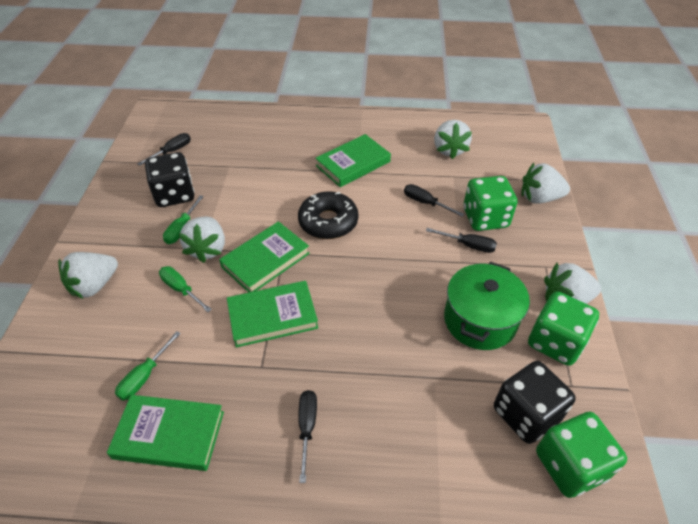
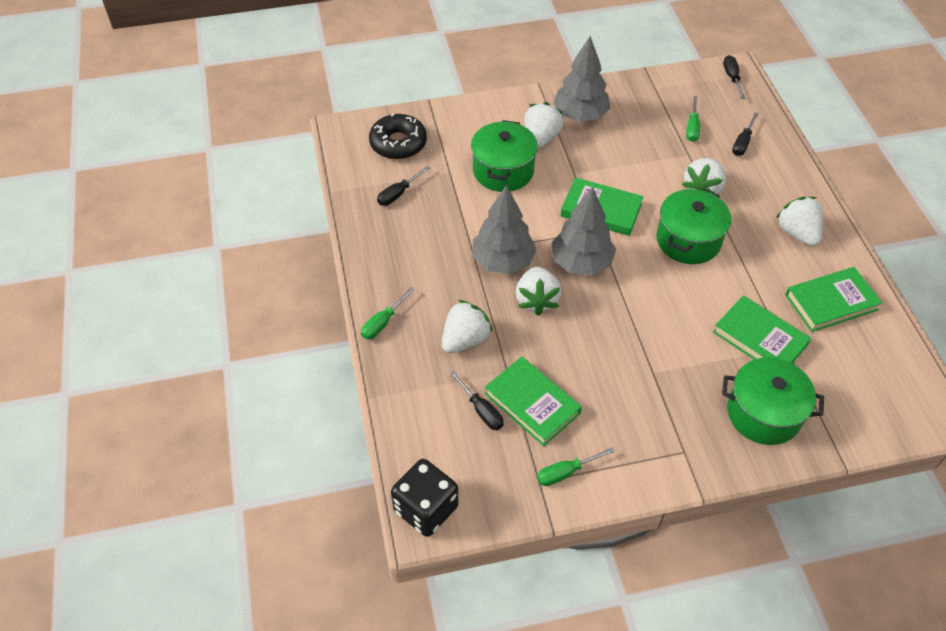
black dice: [145,152,194,207] [494,361,576,444] = 2 -> [391,459,459,537] = 1
green dice: [464,176,517,231] [528,291,599,366] [536,412,627,498] = 3 -> none = 0
green pot: [444,262,530,350] = 1 -> [471,120,538,192] [656,188,731,264] [722,357,824,445] = 3
grey tree: none = 0 -> [472,185,537,274] [551,187,616,275] [553,36,611,122] = 3

